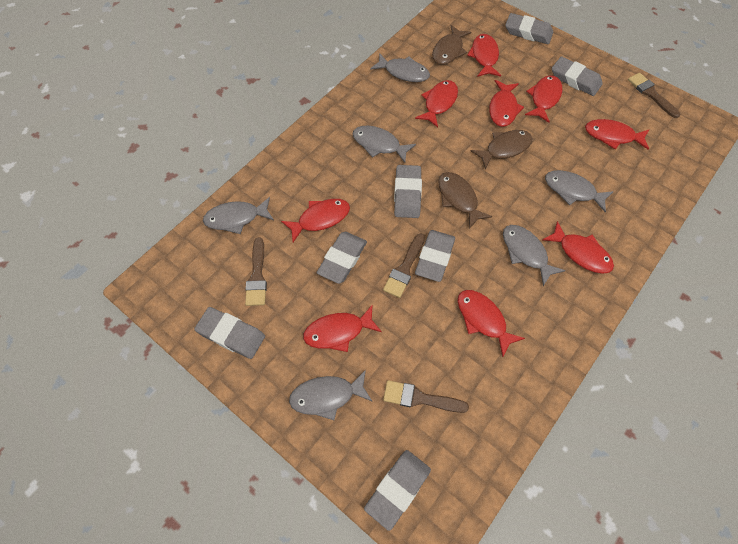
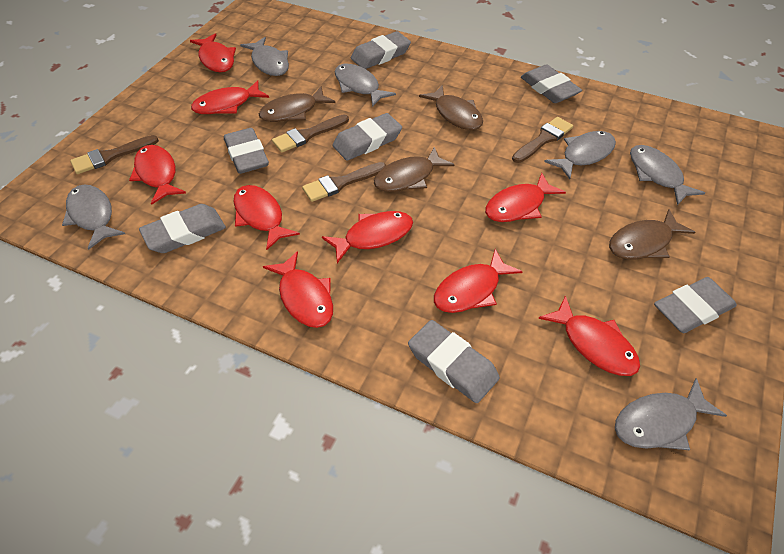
brown fish: [432,25,471,65] [438,172,493,229] [471,130,532,169] = 3 -> [259,86,335,122] [374,147,454,192] [419,85,483,130] [609,209,695,259] = 4

